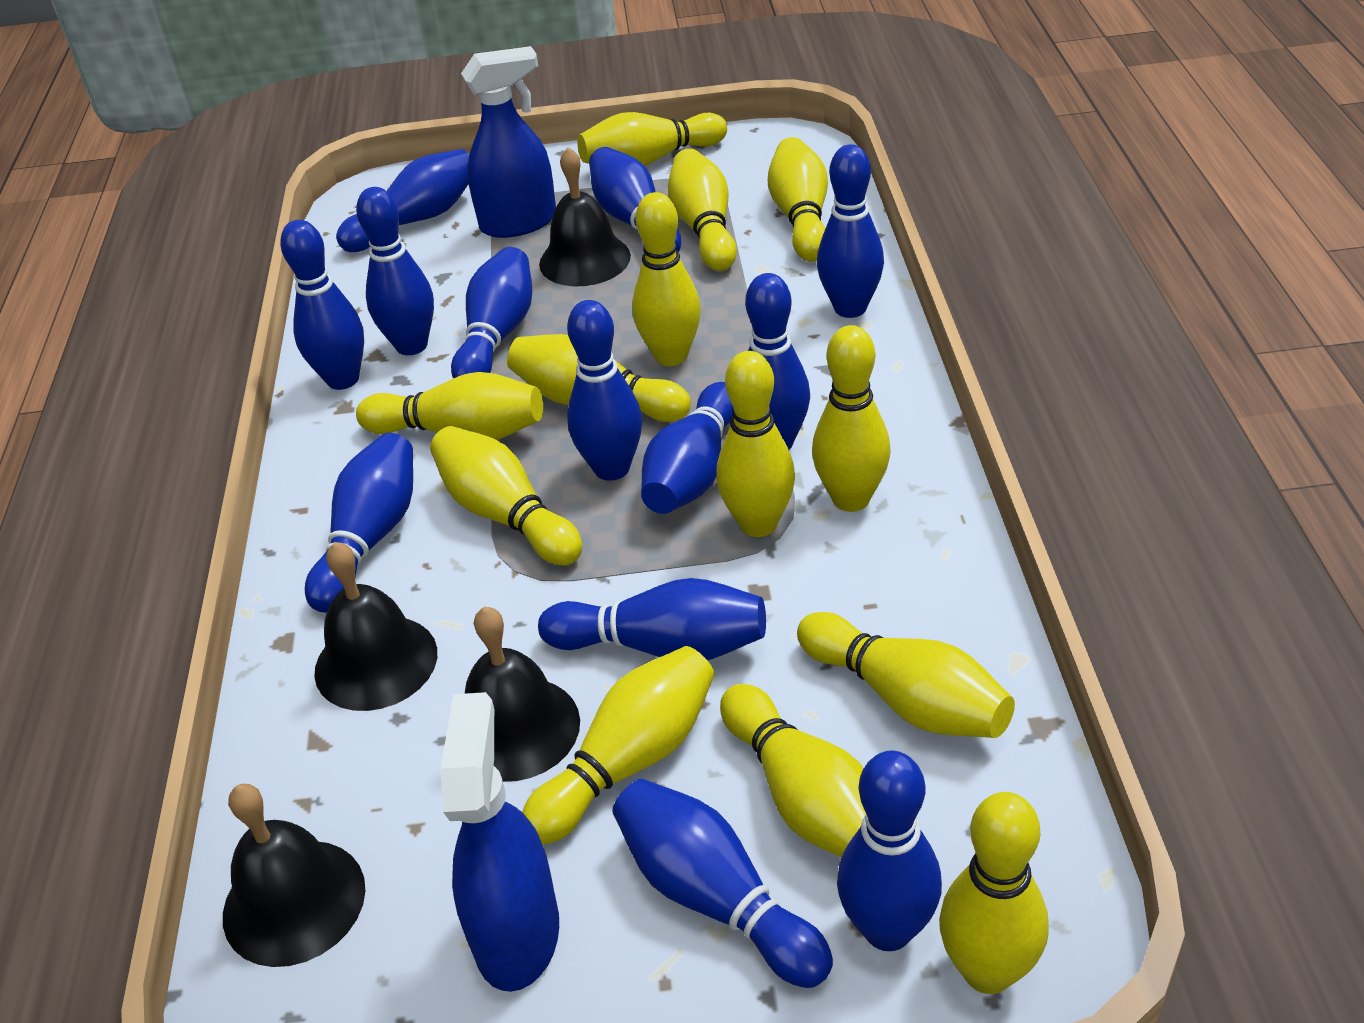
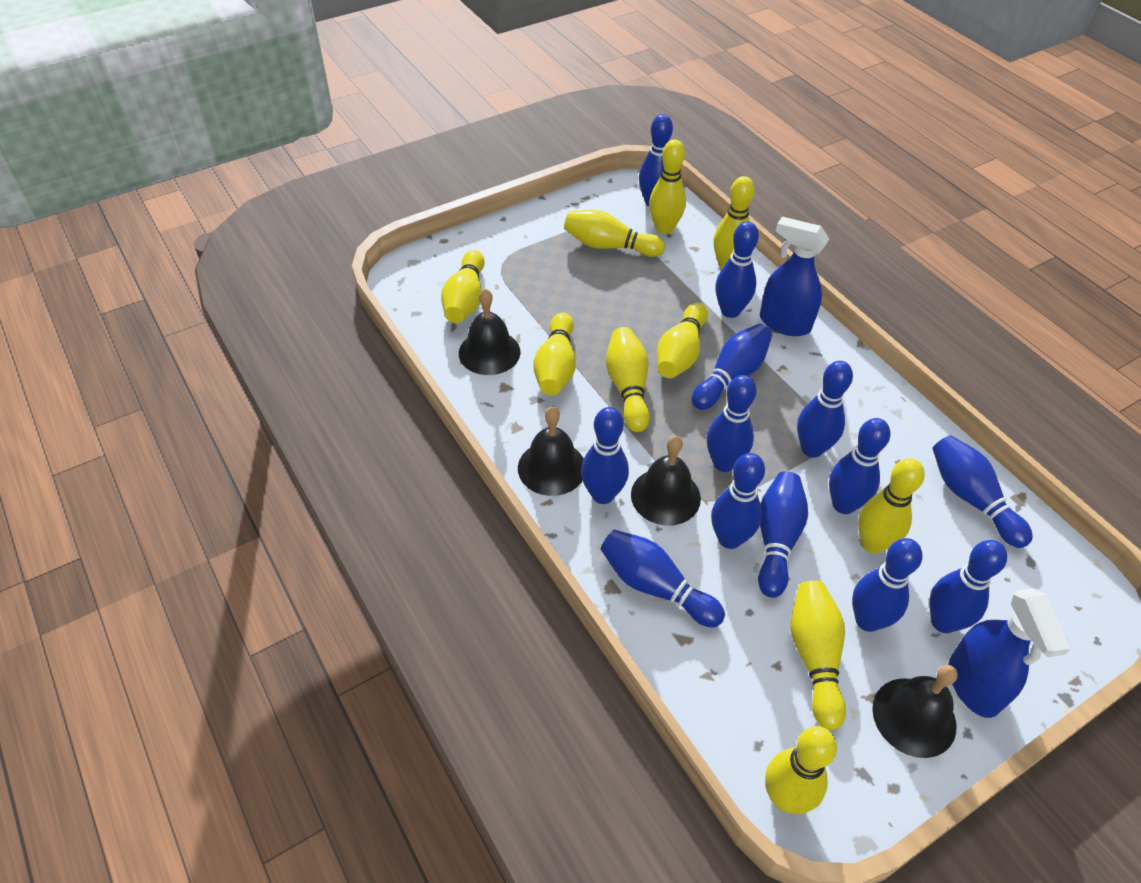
yellow bowling pin: [356,372,543,440] [430,426,583,566] [507,334,691,422] [522,646,715,845] [577,112,727,166] [632,192,701,366] [668,149,737,271] [716,351,795,537] [720,684,866,857] [768,137,828,262] [797,612,1015,738] [812,325,891,512] [939,792,1049,994] = 13 -> [441,250,485,323] [533,313,576,396] [564,210,665,257] [606,327,650,432] [649,140,686,234] [657,303,708,378] [713,176,755,269] [765,726,837,814] [790,580,846,730] [858,458,925,554] = 10

